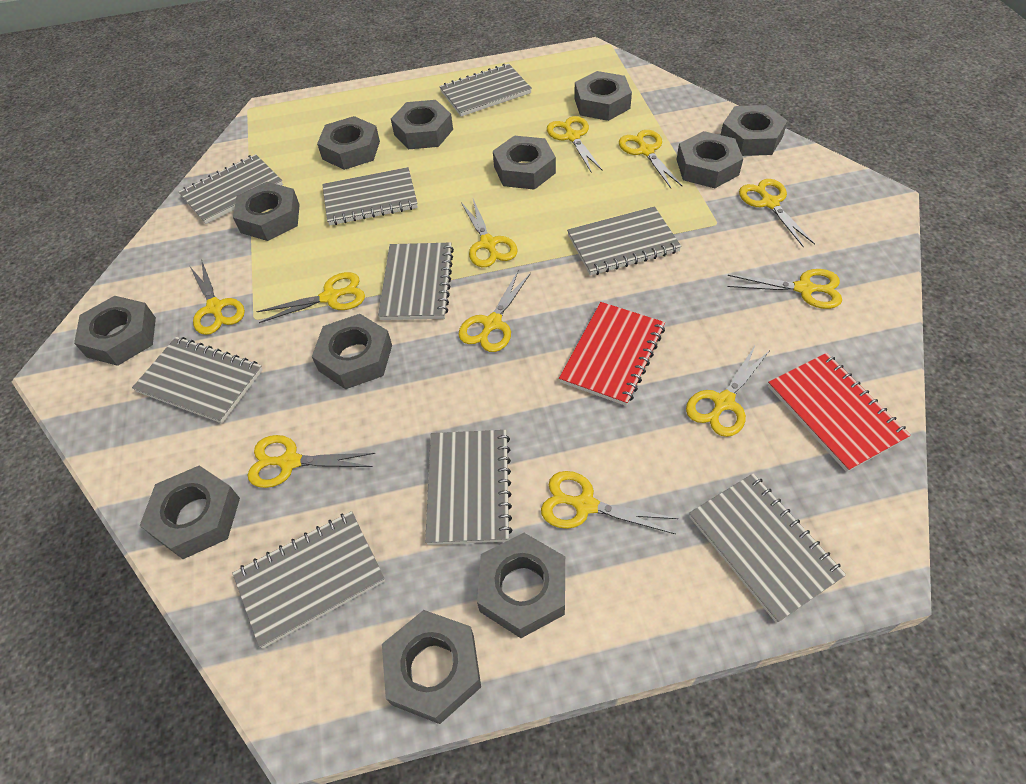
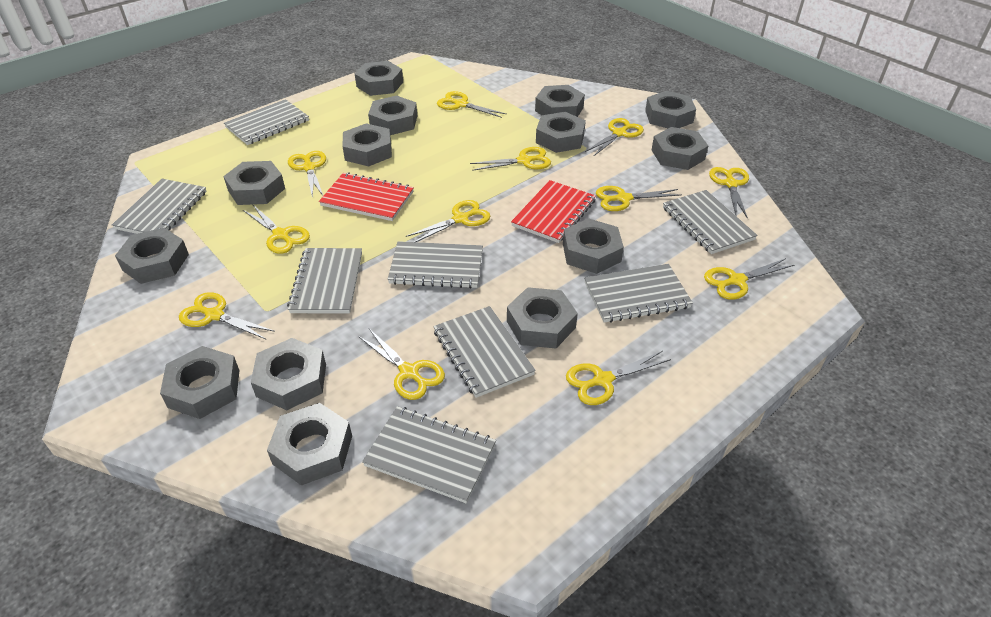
grey notebook: [132,337,263,423] [179,154,283,224] [232,511,385,649] [322,167,418,225] [378,242,454,320] [425,430,512,545] [439,64,532,116] [567,206,682,276] [689,473,846,623] = 9 -> [112,179,207,234] [224,99,309,145] [287,248,362,313] [362,406,496,503] [388,241,483,289] [433,306,536,398] [584,264,693,323] [663,190,758,254] = 8
grey nut: [74,296,156,366] [140,465,240,559] [233,182,300,241] [312,314,392,389] [317,116,380,170] [382,610,481,724] [391,100,453,149] [477,533,565,638] [493,135,556,190] [574,71,632,121] [676,131,743,188] [721,105,787,156] = 12 -> [115,228,189,284] [160,346,240,419] [223,161,285,205] [251,338,326,410] [267,403,352,486] [342,123,392,166] [355,61,403,96] [368,95,417,135] [507,287,578,348] [535,85,585,117] [536,112,586,153] [563,218,624,274] [645,91,696,128] [652,127,708,170] = 14
yellow scissors: [190,259,245,335] [248,435,375,488] [256,272,365,323] [459,271,531,352] [461,199,518,267] [541,471,678,534] [547,116,603,173] [619,130,682,188] [686,344,770,437] [728,269,842,309] [739,179,815,247] = 11 -> [179,292,275,339] [243,204,310,254] [288,151,326,199] [358,329,445,400] [406,200,490,242] [437,91,506,118] [470,147,551,171] [566,351,671,405] [585,118,644,157] [596,186,682,211] [704,258,794,300] [709,167,749,219] = 12

